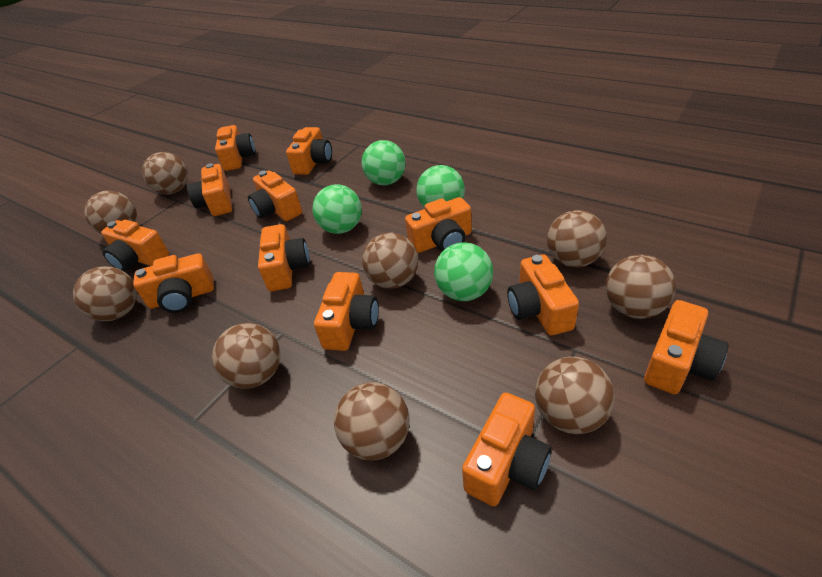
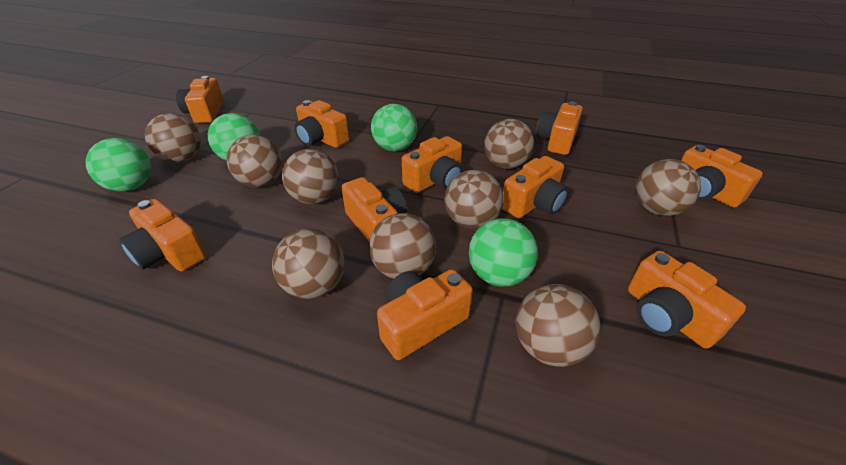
orange camera: [101,220,169,271] [133,253,214,313] [187,163,232,216] [215,125,256,171] [248,170,302,221] [258,224,310,291] [286,127,332,175] [314,272,379,351] [405,197,472,253] [462,393,552,506] [507,254,579,335] [644,300,728,394] = 12 -> [119,199,206,272] [176,76,224,123] [295,100,350,148] [341,177,407,241] [377,269,473,360] [402,136,463,193] [502,156,569,218] [536,101,583,155] [628,251,746,349] [681,145,763,208] = 10

